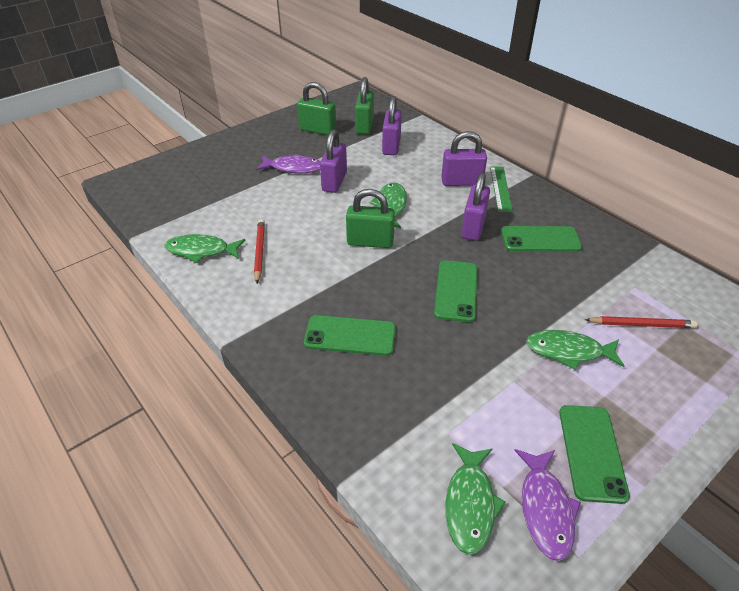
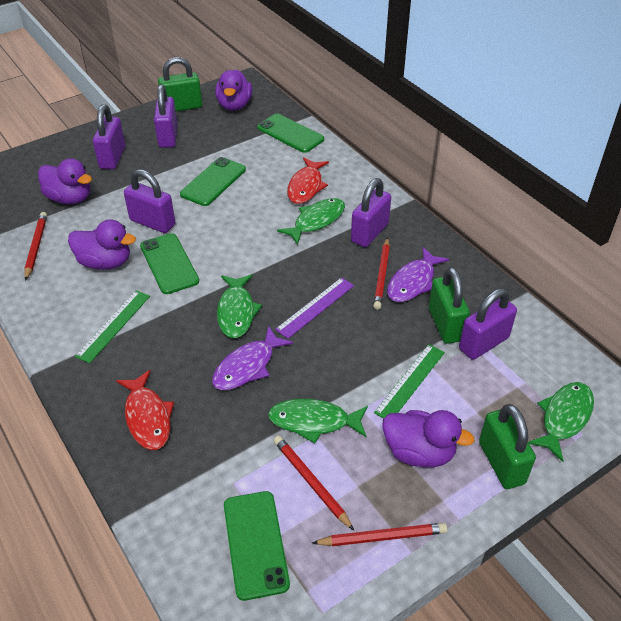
green ruler: [490,166,513,212] = 1 -> [75,290,150,363] [374,344,445,419] = 2
purple duck: none = 0 -> [38,158,92,204] [68,219,136,270] [215,69,252,111] [382,410,475,467] = 4
purple padlock: [320,129,347,193] [382,96,402,155] [441,131,487,186] [461,173,490,241] = 4 -> [93,104,125,169] [124,169,175,233] [154,84,178,148] [351,178,391,247] [459,288,517,360] = 5
purple ruler: none = 0 -> [275,277,354,339] = 1
red fish: none = 0 -> [116,370,174,450] [287,157,329,204] = 2
red pencil: [254,219,265,283] [585,316,698,328] = 2 -> [24,212,47,281] [273,435,354,530] [312,523,447,546] [373,237,390,310] = 4

